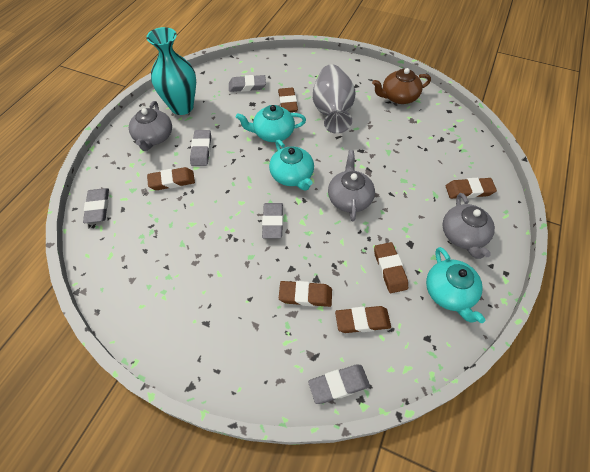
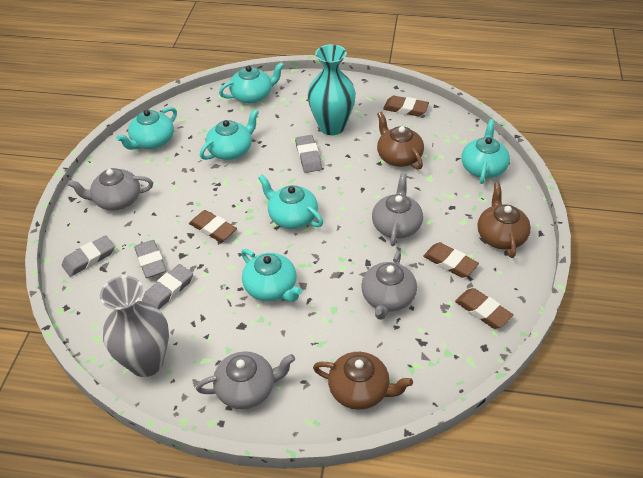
brown eraser: [147,167,195,190] [278,88,298,112] [279,281,332,307] [335,306,391,333] [374,242,408,293] [446,178,497,199] = 6 -> [189,210,237,242] [383,96,429,116] [423,242,479,278] [455,288,513,329] = 4
brown teapot: [372,68,431,104] = 1 -> [313,352,413,410] [377,112,424,170] [477,183,531,258] = 3
grey eraser: [83,188,109,223] [190,130,211,166] [229,75,266,92] [262,203,283,239] [308,365,370,404] = 5 -> [62,235,115,277] [134,240,166,278] [142,264,193,309] [295,135,322,173] = 4
grey teapot: [129,101,172,151] [328,150,375,222] [443,193,495,259] = 3 -> [68,168,153,211] [196,351,295,409] [361,251,417,320] [372,173,423,246] = 4
turquoise teapot: [236,105,306,142] [269,139,314,191] [426,247,485,323] = 3 -> [116,107,177,150] [200,109,259,160] [219,62,284,104] [241,249,302,302] [258,175,323,229] [461,119,510,184] = 6

